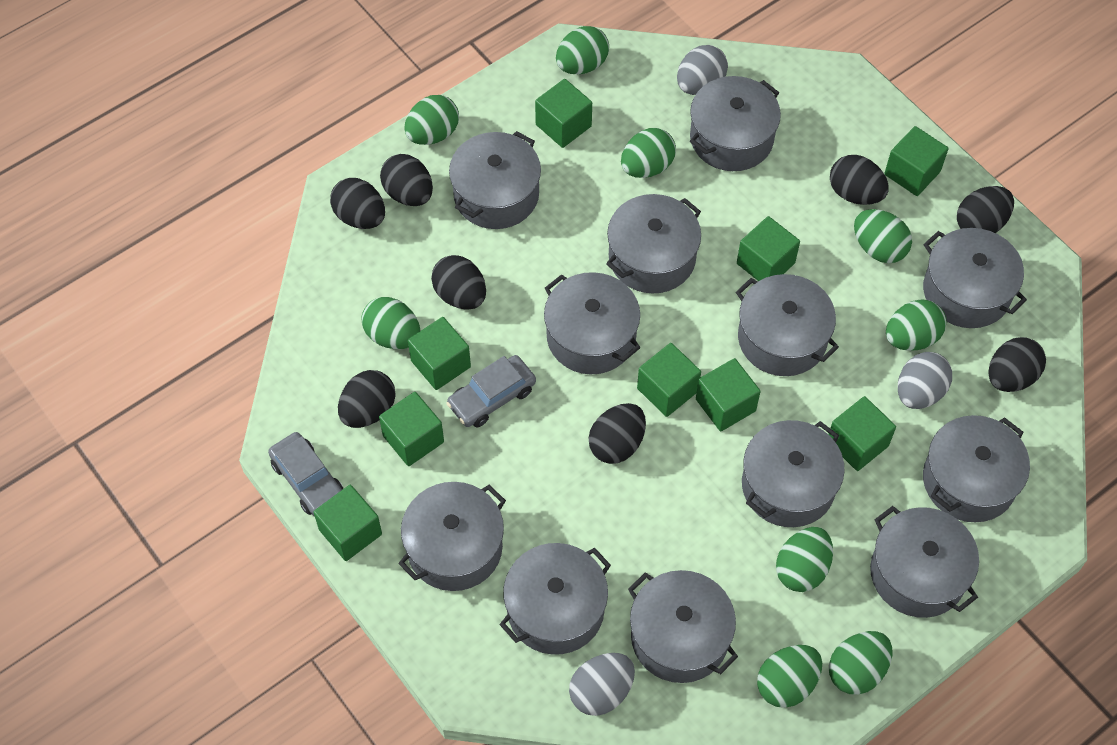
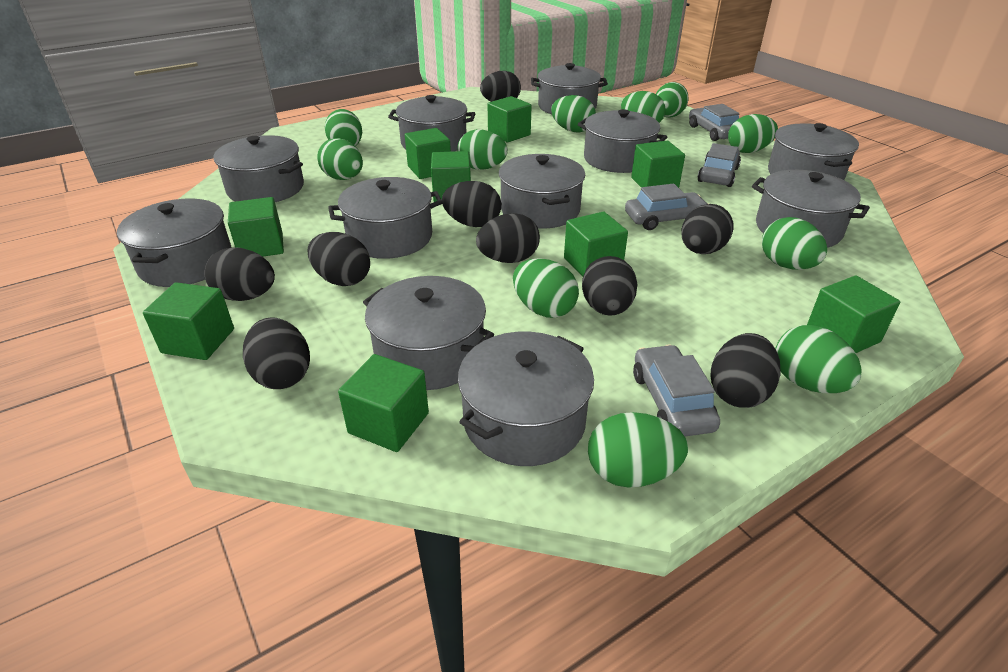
black egg: [330,178,385,229] [338,370,395,428] [380,154,433,206] [431,255,486,310] [588,403,646,464] [830,155,889,205] [957,186,1014,233] [988,337,1046,392] = 8 -> [204,247,275,301] [243,317,310,389] [308,232,370,286] [442,181,501,227] [476,213,540,263] [480,71,521,102] [582,256,637,316] [681,204,734,254] [711,333,780,408] = 9
green egg: [362,297,420,349] [404,95,459,145] [556,26,609,74] [621,128,676,178] [757,645,822,708] [776,527,833,592] [829,631,892,695] [854,209,912,263] [886,299,946,351] = 9 -> [317,138,363,180] [325,109,362,146] [457,129,508,170] [513,258,579,318] [551,95,596,132] [588,412,688,488] [621,91,665,123] [656,82,689,117] [728,114,778,153] [762,217,827,270] [775,325,862,393] = 11
grey car: [268,432,343,516] [446,355,536,428] = 2 -> [625,184,708,230] [633,344,720,436] [689,104,739,141] [697,143,741,187] = 4
grey egg: [569,653,635,716] [677,45,728,95] [898,352,952,409] = 3 -> none = 0
grey pot: [398,482,506,591] [449,131,541,229] [499,543,611,655] [544,272,641,374] [606,194,701,294] [628,570,738,683] [690,76,781,171] [736,274,839,376] [742,420,845,527] [870,506,979,618] [923,228,1027,328] [923,415,1030,522] = 12 -> [117,198,232,287] [213,135,304,202] [328,177,443,259] [363,276,494,390] [388,95,475,152] [458,332,594,466] [499,154,585,229] [531,63,608,114] [578,109,667,173] [752,170,870,248] [768,123,859,180] = 11

